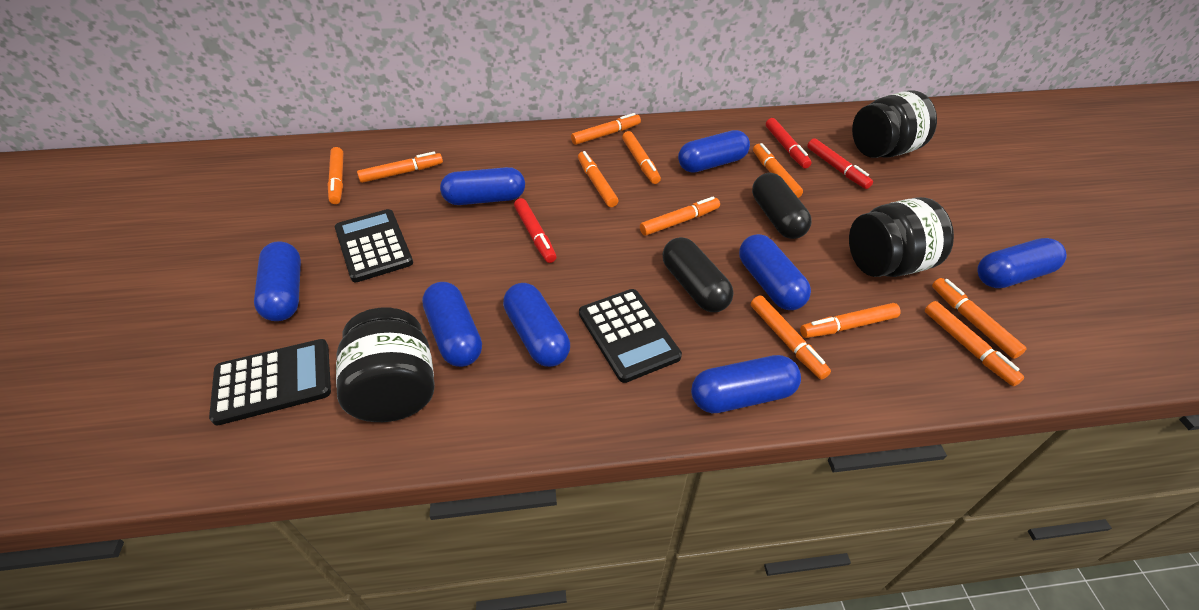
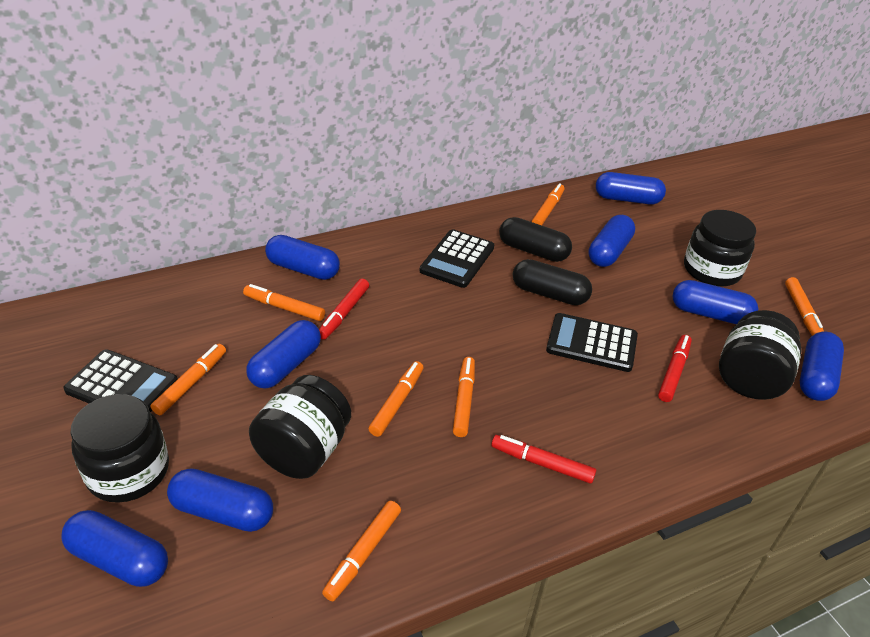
black jar: [336,308,435,422] [849,197,954,277] [852,90,937,158] = 3 -> [70,394,169,503] [249,375,351,479] [684,210,756,287] [719,310,802,400] = 4
orange marker: [327,147,343,204] [357,152,443,183] [571,113,641,145] [578,151,618,207] [622,131,661,184] [640,197,720,236] [751,295,831,380] [753,143,803,198] [800,303,901,338] [925,301,1024,386] [932,278,1027,359] = 11 -> [151,344,226,415] [243,284,325,321] [322,501,401,601] [368,361,424,437] [453,357,475,437] [532,183,565,225] [785,277,824,336] = 7

